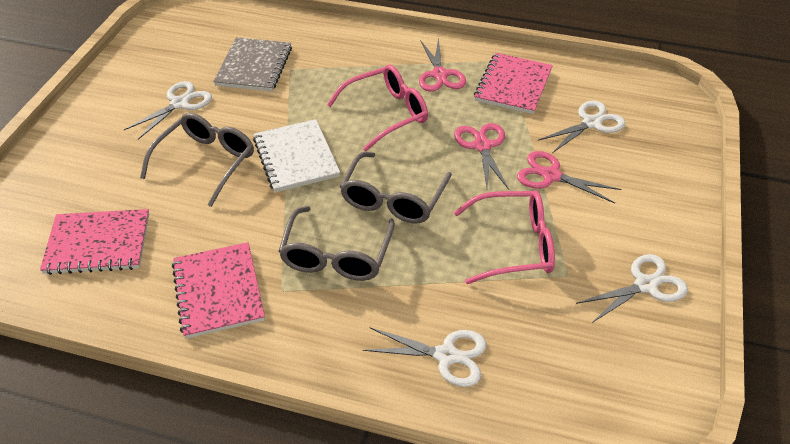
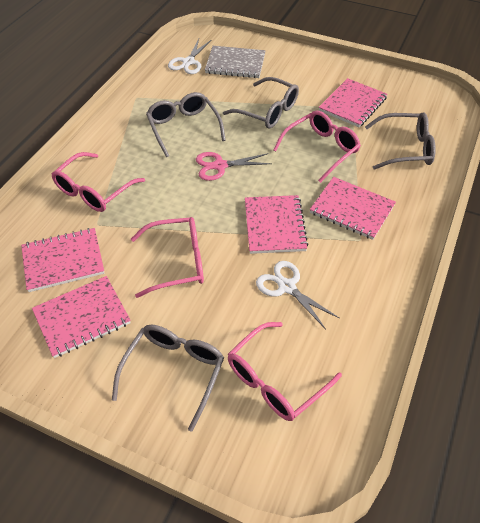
grey glasses: [140,113,254,207] [279,206,395,281] [340,152,452,223] = 3 -> [112,325,224,432] [146,92,226,157] [223,77,299,129] [365,112,436,170] = 4
pink glasses: [327,65,428,152] [454,190,555,284] = 2 -> [51,152,145,212] [131,217,204,298] [228,322,342,421] [273,110,361,183] = 4
pink notebook: [40,209,149,275] [172,242,265,339] [474,53,553,114] = 3 -> [21,228,104,292] [32,276,131,358] [245,195,308,254] [310,177,396,240] [319,78,387,127] = 5
pink scissors: [419,38,466,92] [454,123,509,190] [517,151,621,203] = 3 -> [196,152,272,181] = 1
white notebook: [253,119,340,193] = 1 -> none = 0
white scissors: [124,81,212,140] [363,327,487,387] [538,101,626,153] [576,254,688,323] = 4 -> [168,39,211,74] [256,261,340,329] = 2

